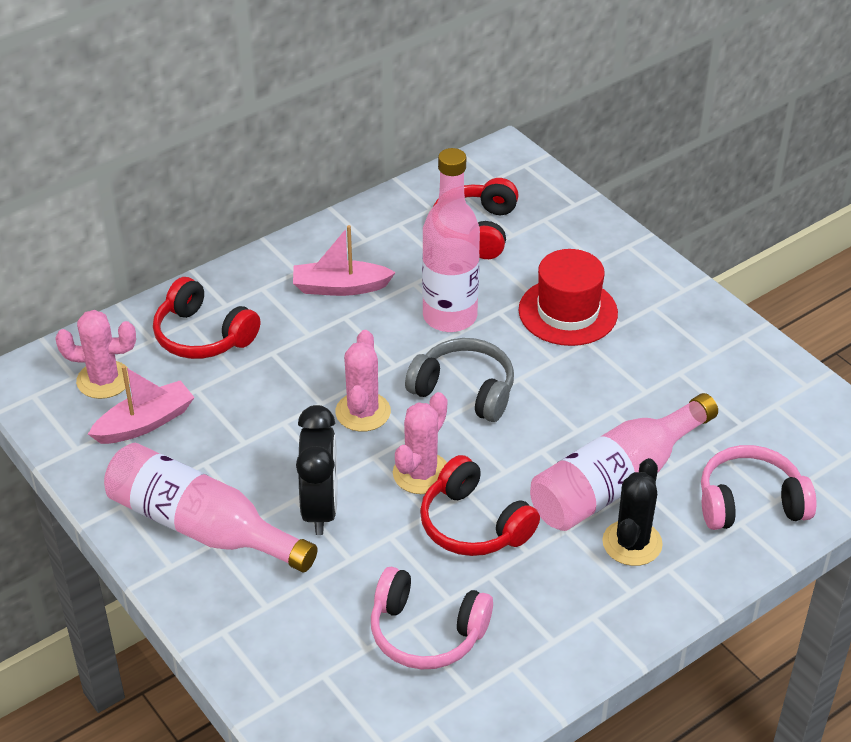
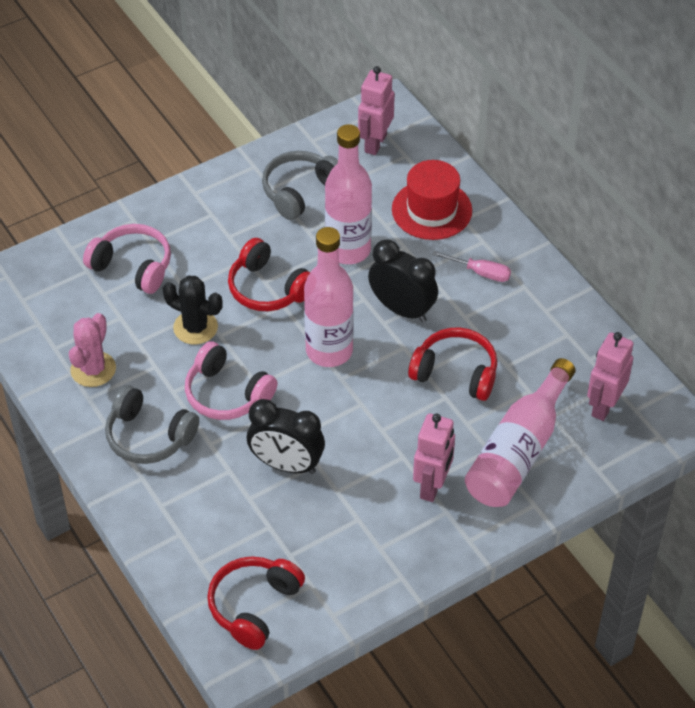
black clock: [296,405,337,535] = 1 -> [247,399,325,474] [368,240,438,322] = 2
grey headphones: [405,338,514,422] = 1 -> [105,385,199,464] [262,151,338,220] = 2
pink boat: [88,365,195,444] [293,225,396,296] = 2 -> none = 0
pink cactus: [55,310,136,399] [335,330,391,432] [393,392,447,494] = 3 -> [69,313,116,387] = 1
pink robot: none = 0 -> [358,66,395,155] [413,413,455,502] [587,332,634,421] = 3
pink screwdriver: none = 0 -> [432,251,511,282] = 1

